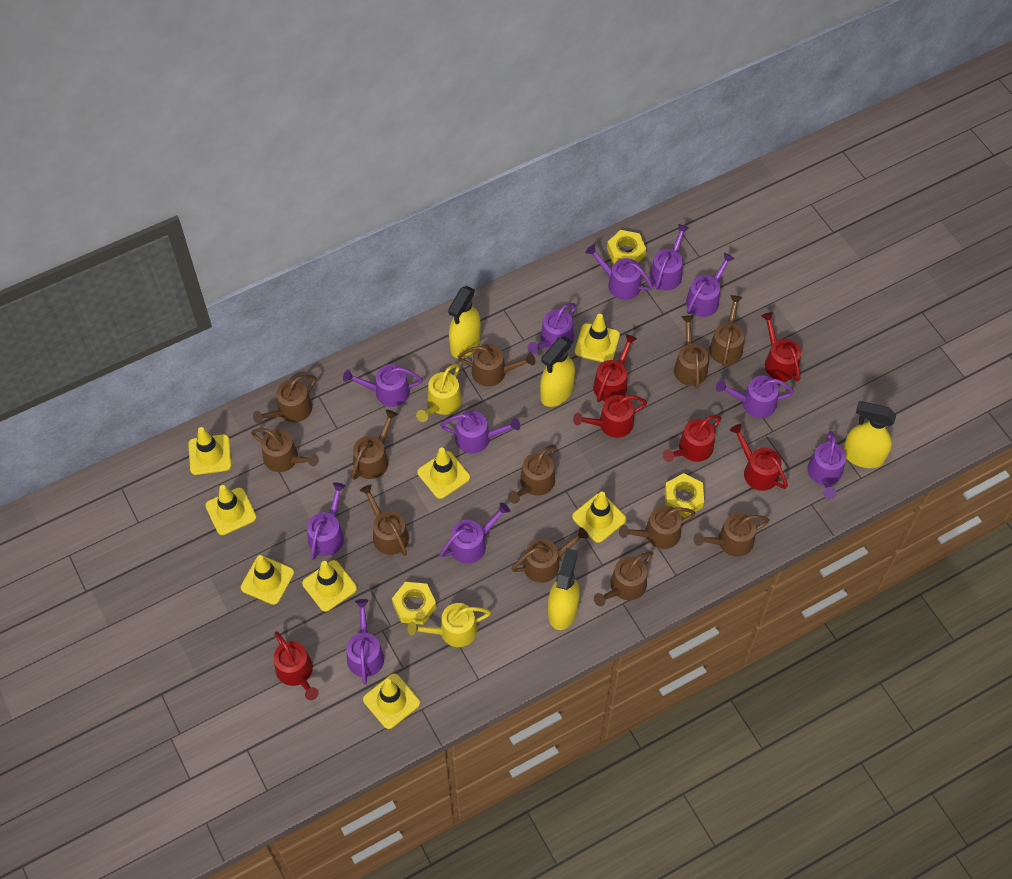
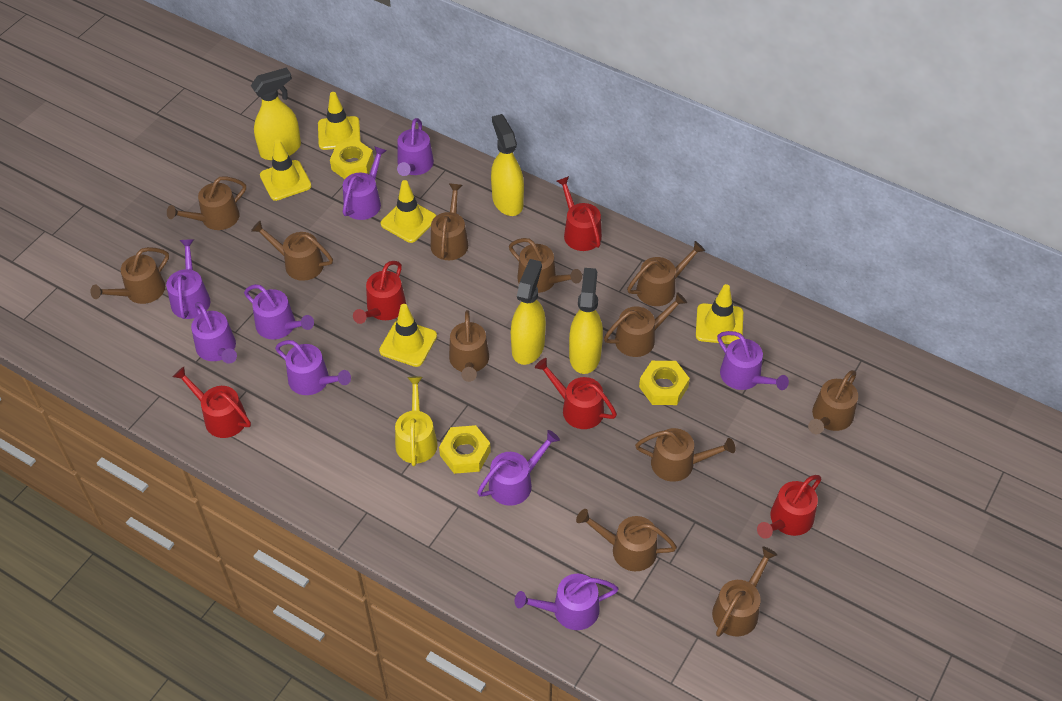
purple watering can: [307,482,345,560] [343,364,423,407] [346,599,384,684] [440,411,520,453] [440,502,510,564] [527,303,576,354] [586,245,653,300] [649,224,689,290] [686,253,735,317] [716,376,794,418] [807,431,846,499] = 11 -> [166,239,210,319] [191,302,237,364] [244,284,314,339] [275,340,351,395] [343,146,387,220] [397,118,434,176] [477,430,560,506] [515,574,618,630] [717,331,789,390] = 9
red watering can: [273,632,319,700] [573,395,647,438] [593,334,637,402] [663,415,722,462] [730,424,788,491] [761,312,801,382] = 6 -> [173,367,251,438] [353,261,406,324] [535,358,617,429] [557,176,602,251] [757,475,821,539] = 5
yellow traffic cone: [188,427,231,475] [205,485,256,535] [241,555,294,605] [302,560,357,612] [363,674,420,729] [417,448,470,499] [572,492,626,543] [575,314,620,362] = 8 -> [260,139,312,201] [318,92,361,150] [379,304,437,367] [381,180,436,243] [696,284,743,344] = 5
yellow watering can: [408,603,491,647] [416,364,462,422] = 2 -> [395,377,438,466] = 1

